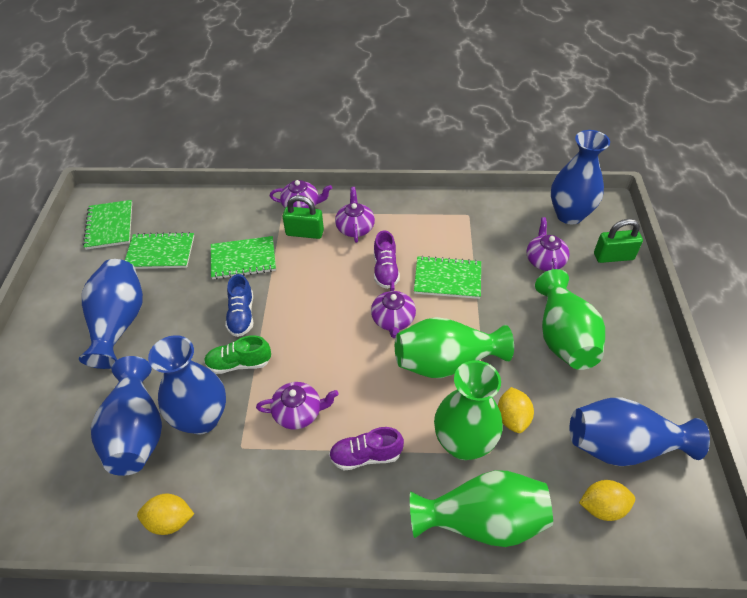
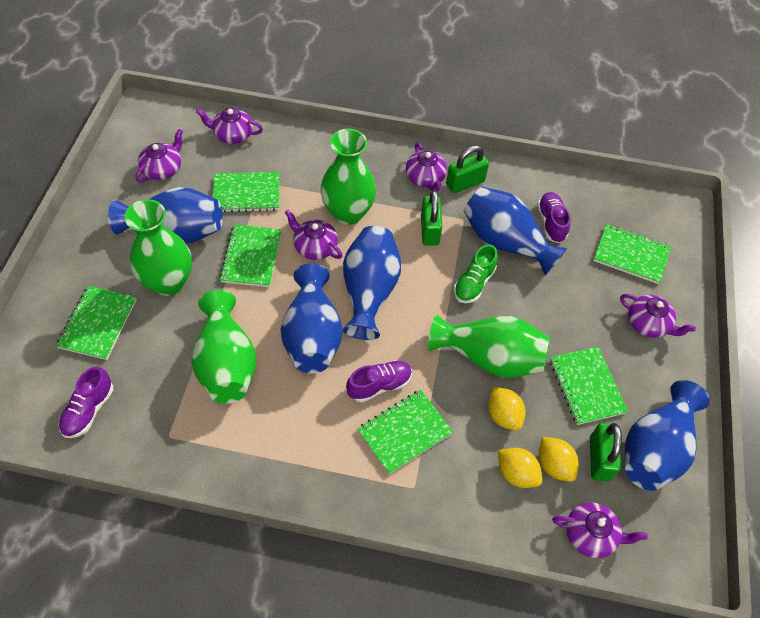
blue shoe: [225,274,253,337] = 1 -> none = 0
green notebook: [83,200,132,250] [125,232,194,269] [211,236,276,279] [414,256,481,299] = 4 -> [56,286,137,360] [213,172,279,212] [219,225,281,287] [357,390,453,474] [550,347,628,425] [594,224,671,284] = 6
green padlock: [283,195,324,239] [594,219,643,263] = 2 -> [421,190,442,246] [446,145,489,193] [590,423,622,482] = 3
purple shoe: [329,427,404,470] [374,230,400,289] = 2 -> [59,367,113,438] [346,361,412,403] [537,192,571,243] = 3
purple teapot: [256,382,339,429] [270,180,332,208] [335,187,375,243] [371,281,416,338] [527,217,570,271] = 5 -> [136,129,183,182] [196,108,263,144] [285,210,343,260] [406,142,447,192] [552,502,648,558] [620,294,696,338] = 6

